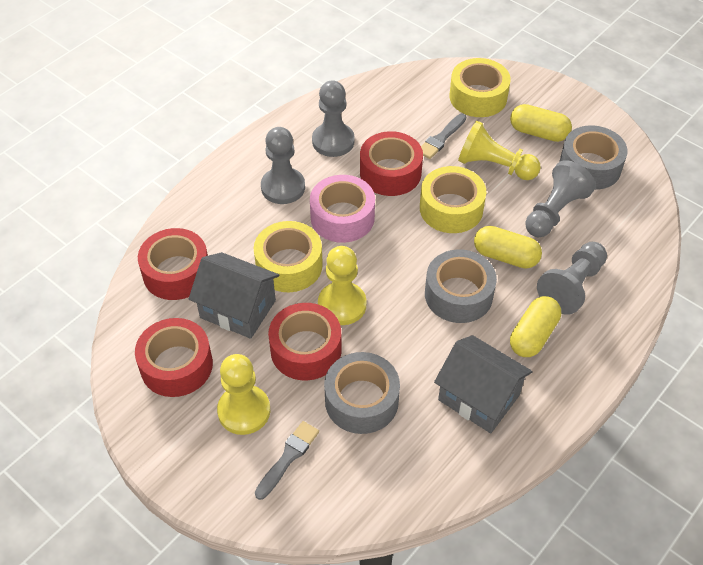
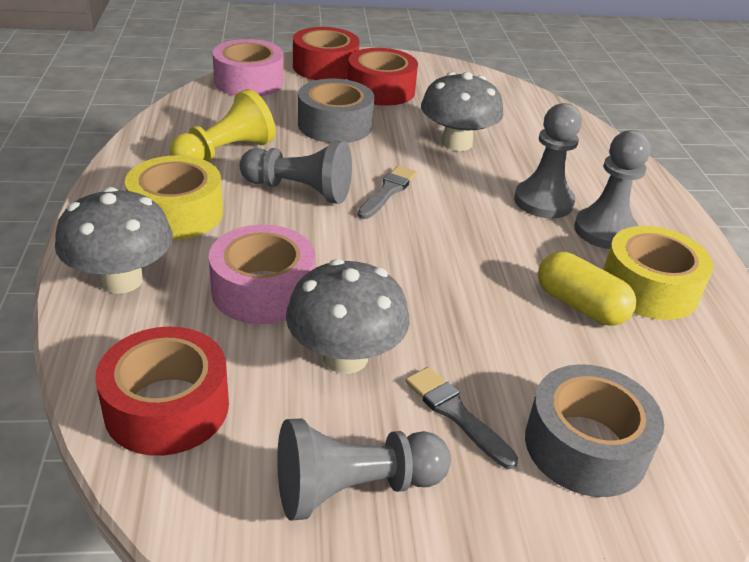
grey house: [189,252,279,339] [434,335,533,433] = 2 -> none = 0
grey mushroom: none = 0 -> [55,187,173,294] [286,259,410,374] [421,72,504,151] = 3
grey tape: [324,352,400,434] [425,249,497,323] [559,125,628,190] = 3 -> [298,79,374,143] [525,364,664,497] = 2
pink tape: [310,175,375,243] = 1 -> [209,225,315,324] [212,39,284,96] = 2
red tape: [135,318,213,397] [138,228,208,300] [268,303,342,381] [360,131,423,196] = 4 -> [95,327,229,456] [293,27,360,80] [348,48,418,106] = 3
yellow capsule: [474,226,542,268] [510,104,572,142] [510,296,561,357] = 3 -> [538,252,636,326] = 1
yellow pawn: [217,354,270,435] [318,246,367,325] [458,121,541,180] = 3 -> [170,89,275,161] = 1
yellow tape: [254,221,323,292] [420,166,486,233] [449,58,511,117] = 3 -> [125,155,223,240] [603,226,713,320] = 2

